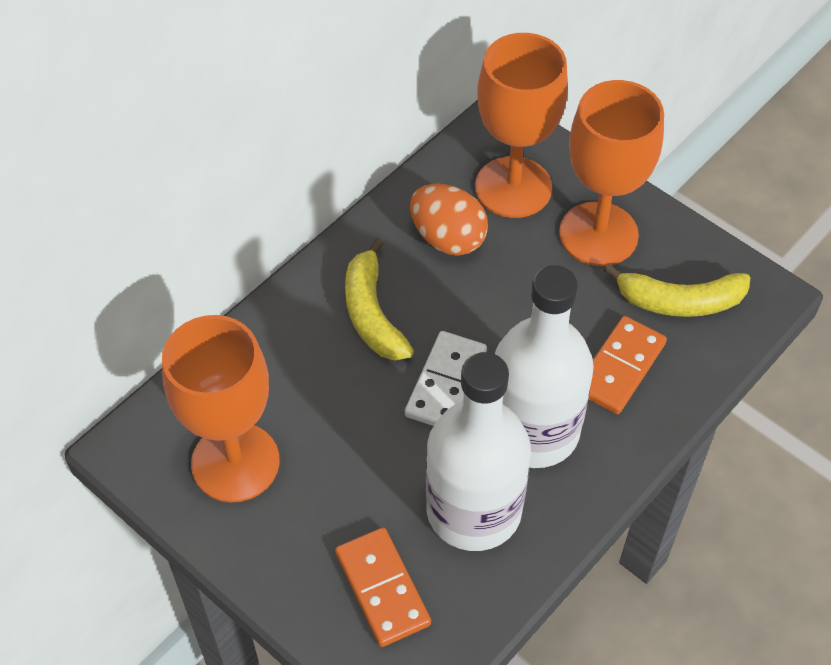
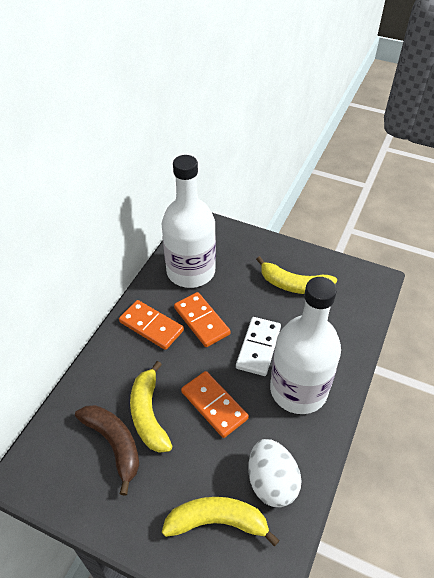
brown banana: none = 0 -> [75,405,139,496] = 1
orange domino: [335,527,431,647] [588,316,667,414] = 2 -> [119,300,184,350] [174,292,231,347] [181,371,249,438] = 3
orange egg: [410,184,488,256] = 1 -> none = 0
orange goblet: [162,315,279,502] [475,33,568,218] [559,80,664,266] = 3 -> none = 0
white egg: none = 0 -> [248,439,302,508] = 1
yellow banana: [345,238,414,360] [604,264,750,317] = 2 -> [130,361,172,453] [162,497,280,546] [256,256,337,294] = 3

